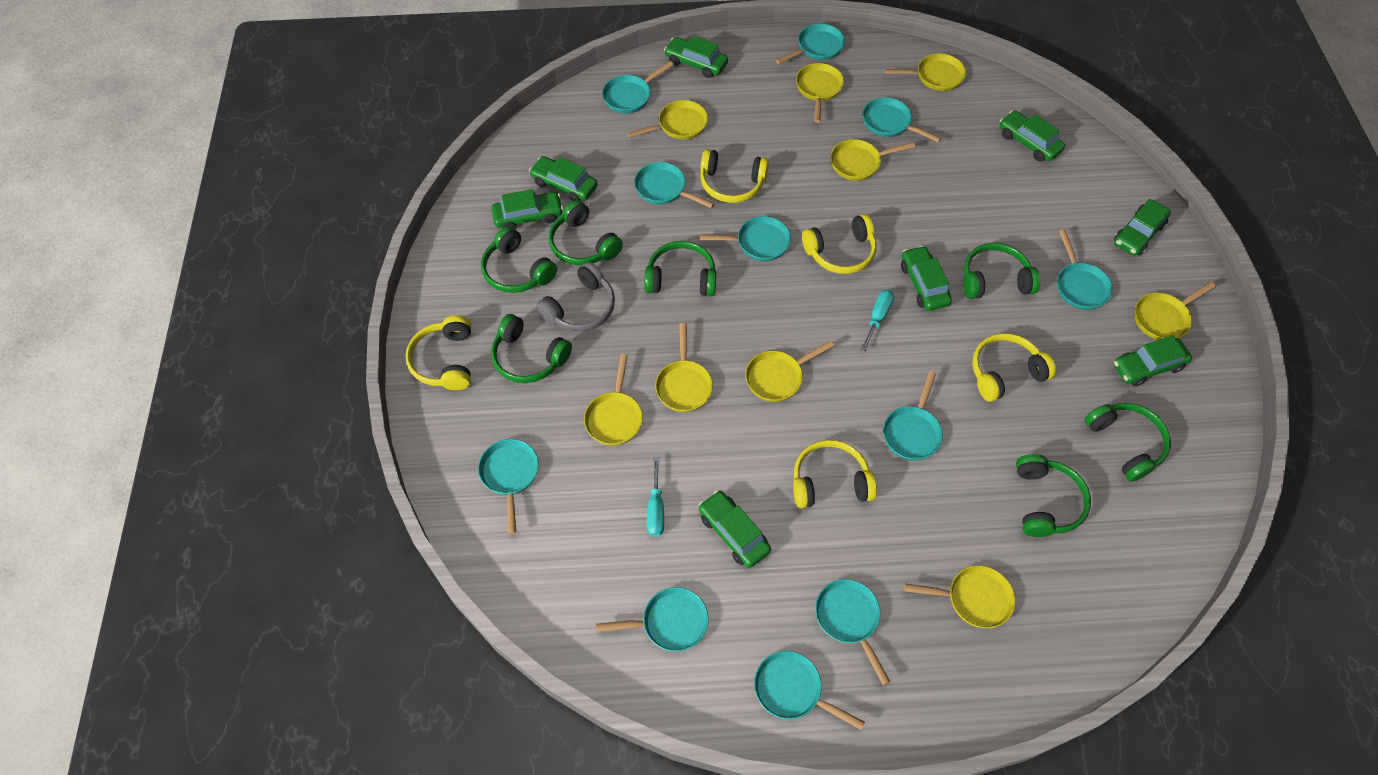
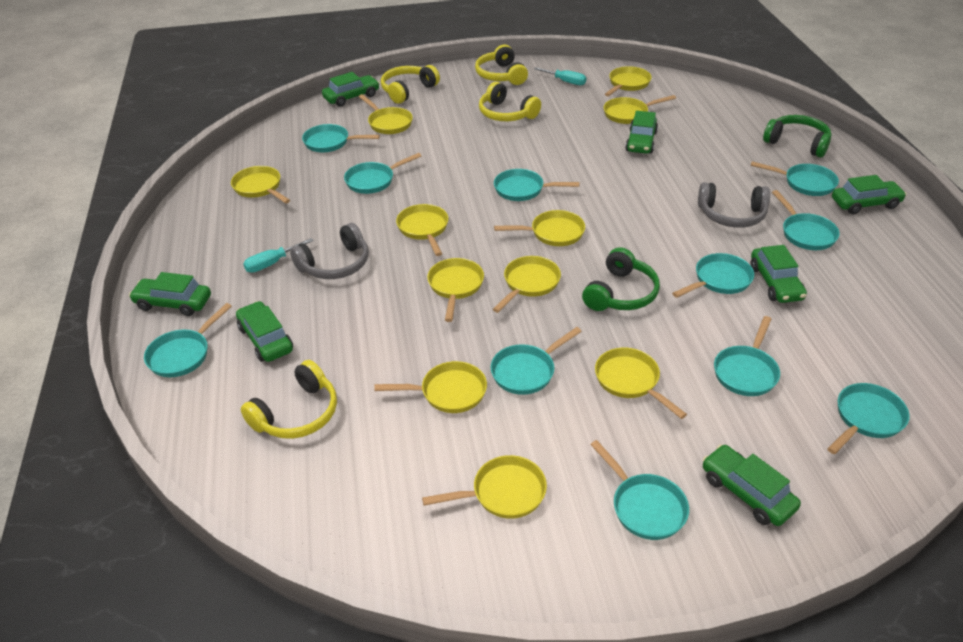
green car: [491,189,563,229] [529,156,598,201] [664,36,728,78] [699,490,771,568] [901,246,952,311] [999,110,1065,162] [1113,335,1192,386] [1114,199,1171,256] = 8 -> [129,272,211,316] [236,301,293,362] [322,72,380,107] [625,111,658,154] [702,444,801,526] [750,245,807,303] [832,175,907,214] = 7
green headphones: [481,226,557,293] [491,314,572,383] [549,200,623,266] [644,241,716,296] [963,243,1040,299] [1016,454,1091,537] [1085,403,1171,482] = 7 -> [582,247,660,311] [763,115,831,157] = 2
grey headphones: [536,262,615,331] = 1 -> [290,223,369,279] [698,182,770,228] = 2
yellow headphones: [406,315,471,390] [700,149,769,203] [793,440,877,508] [802,214,876,274] [972,333,1056,402] = 5 -> [241,360,337,439] [381,65,440,104] [475,45,528,85] [479,82,541,121] = 4
yellow pan: [584,354,643,446] [627,100,708,140] [655,323,713,412] [745,340,834,402] [796,63,844,123] [830,139,915,181] [885,53,966,91] [904,565,1015,628] [1134,281,1216,340] = 9 -> [231,166,290,204] [358,94,413,134] [375,361,487,413] [396,204,448,256] [422,455,547,519] [427,258,484,322] [493,256,561,313] [494,210,585,246] [595,348,687,419] [604,95,676,124] [605,66,652,96] = 11

